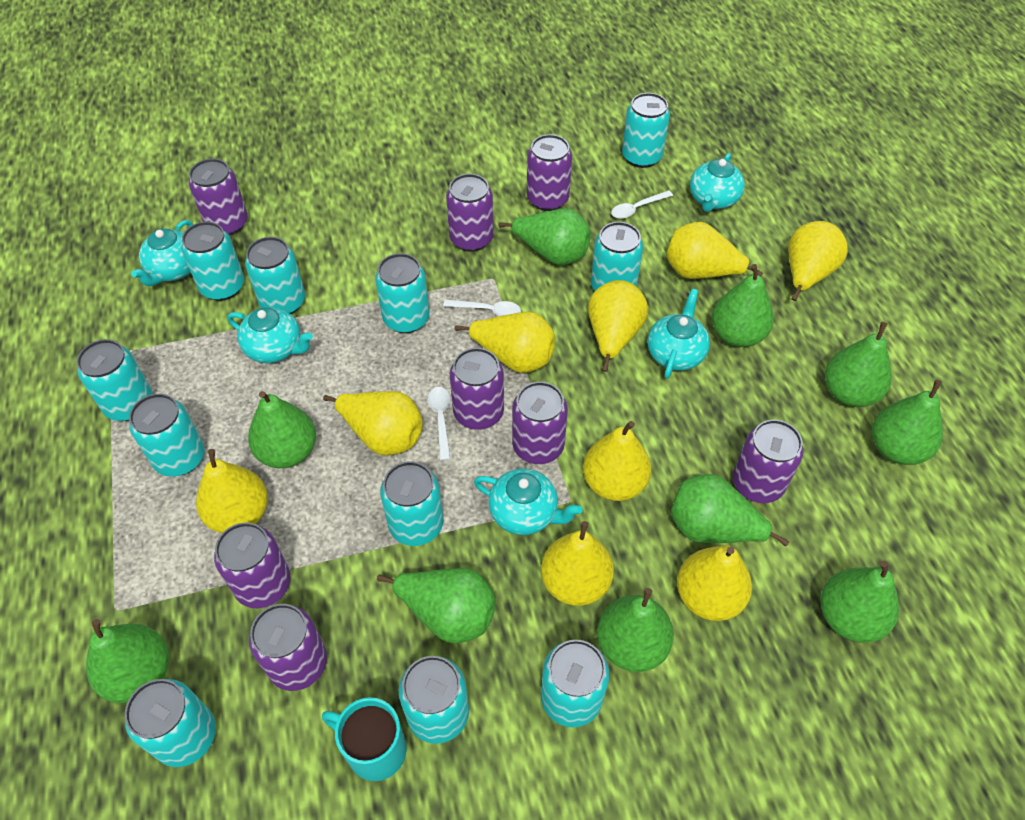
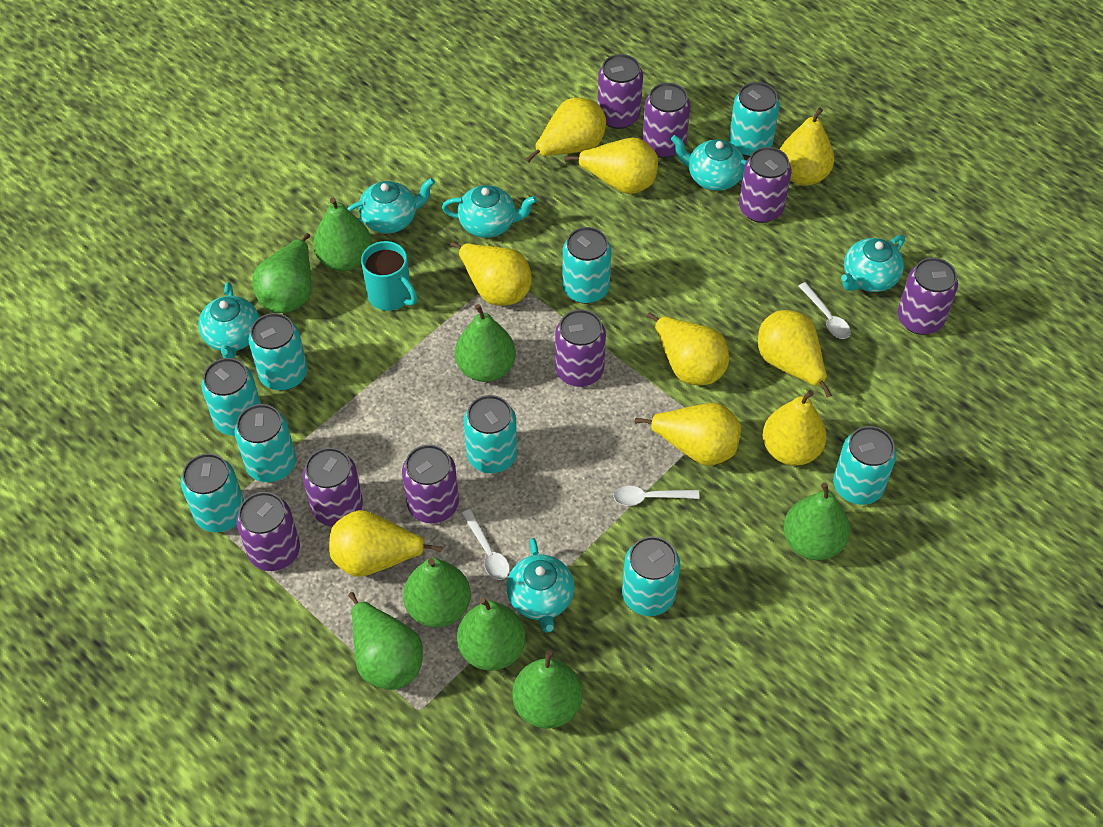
green pear: [86,619,169,703] [248,391,316,468] [377,568,496,643] [498,208,591,266] [597,588,674,672] [671,474,789,546] [712,264,774,347] [820,561,899,643] [825,322,892,407] [872,380,943,465] = 10 -> [252,233,311,313] [313,198,372,271] [348,592,423,690] [403,558,471,628] [455,304,516,382] [457,597,525,671] [512,651,582,728] [783,483,850,560] = 8
turquoise can: [77,339,153,421] [125,679,216,767] [129,394,205,477] [181,222,244,301] [245,237,305,314] [375,253,430,333] [380,461,444,546] [399,656,469,744] [541,640,610,727] [591,222,643,291] [622,93,670,168] = 11 -> [181,453,244,532] [201,358,261,436] [235,404,296,482] [249,313,307,391] [464,395,517,473] [562,227,611,304] [622,536,680,616] [729,82,780,157] [833,426,897,505] = 9
turquoise teapot: [131,220,193,286] [227,307,313,363] [474,469,582,535] [648,289,710,379] [690,153,745,212] = 5 -> [198,282,259,358] [347,178,435,233] [442,185,537,238] [507,538,574,633] [671,135,747,191] [841,235,905,292] = 6

